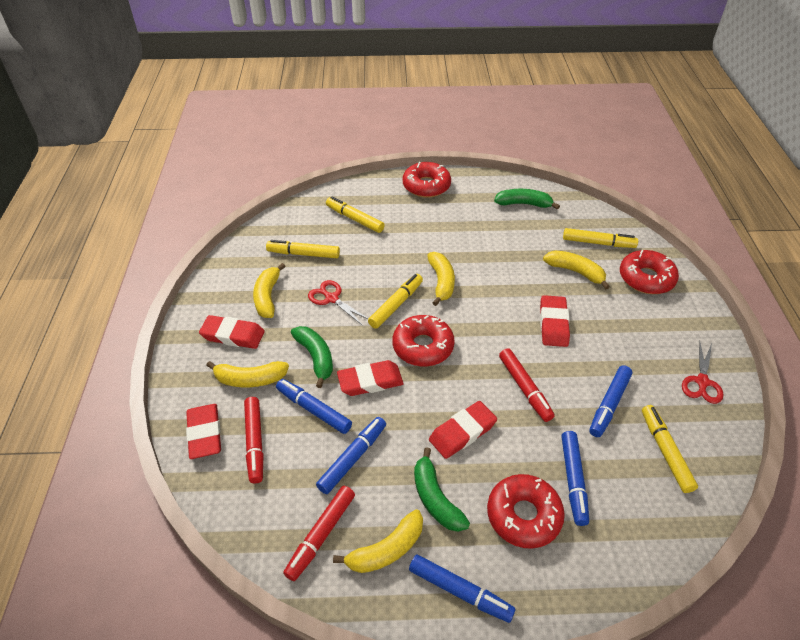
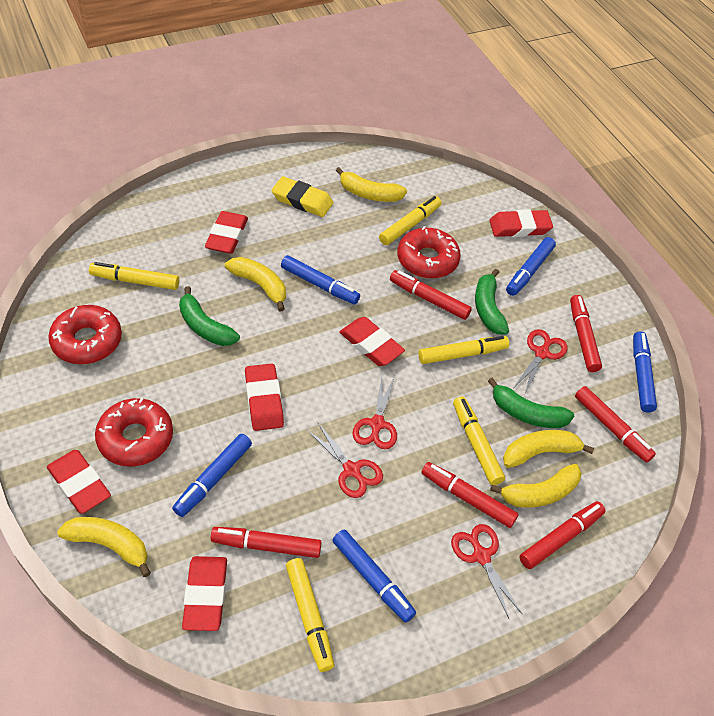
red donut: [393,315,455,367] [403,162,451,198] [487,474,565,549] [620,250,679,294] = 4 -> [48,305,122,364] [95,398,173,466] [397,226,461,279] = 3
red eraser: [186,404,221,459] [199,315,265,349] [337,360,404,396] [429,401,497,459] [540,295,570,347] = 5 -> [47,450,111,514] [182,556,227,631] [205,211,248,254] [245,363,284,431] [339,317,405,366] [489,209,553,237] = 6
red marker: [244,397,264,484] [283,486,355,581] [499,348,555,422] = 3 -> [211,527,322,558] [390,270,472,320] [421,462,518,528] [519,501,606,569] [570,295,602,372] [575,386,656,463] = 6
red scissors: [308,280,369,326] [682,340,723,404] = 2 -> [306,422,383,498] [352,376,397,450] [451,524,523,620] [514,329,567,394] = 4
yellow eraser: none = 0 -> [271,176,333,217] = 1

